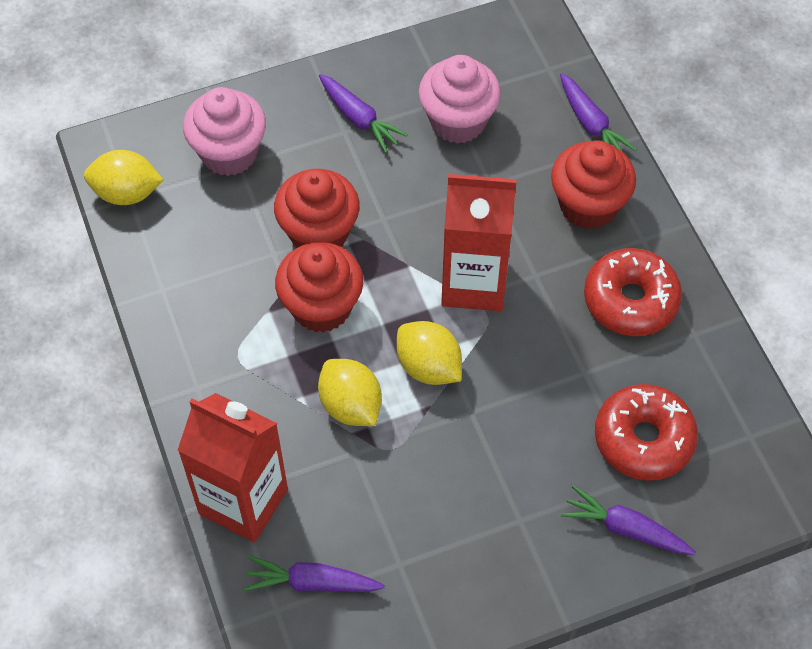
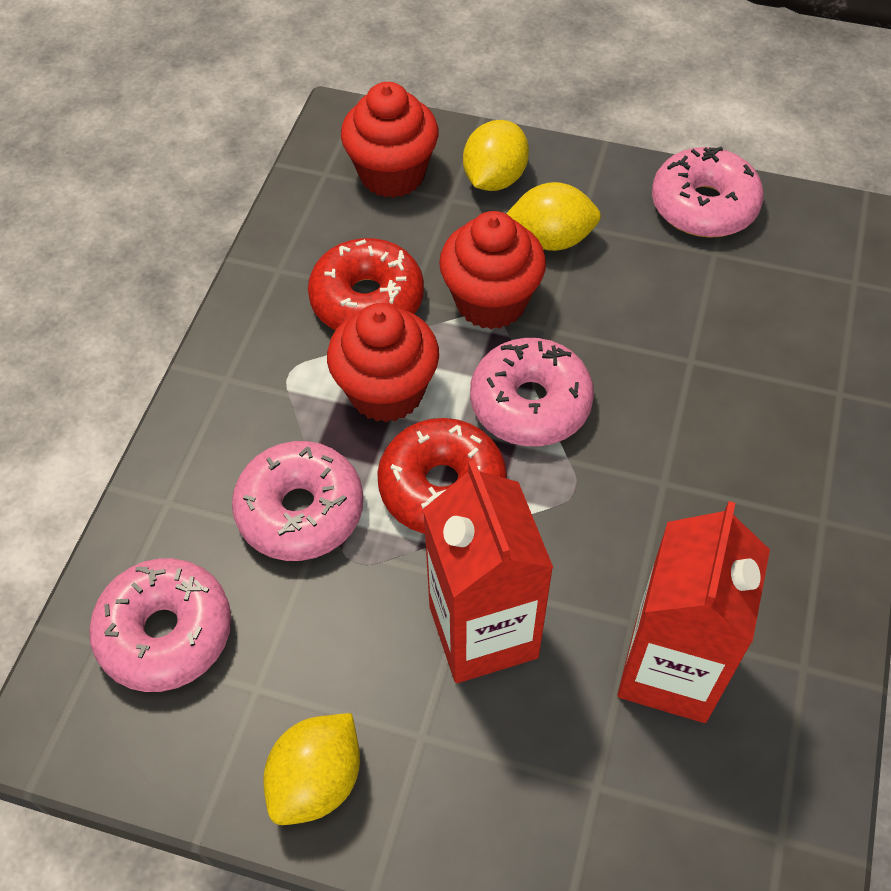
pink cupcake: [183,87,266,176] [419,55,501,144] = 2 -> none = 0
pink donut: none = 0 -> [89,558,231,692] [232,441,363,561] [470,338,594,446] [652,147,764,238] = 4
purple carrot: [244,556,385,592] [319,74,408,153] [560,73,637,152] [561,485,696,555] = 4 -> none = 0

